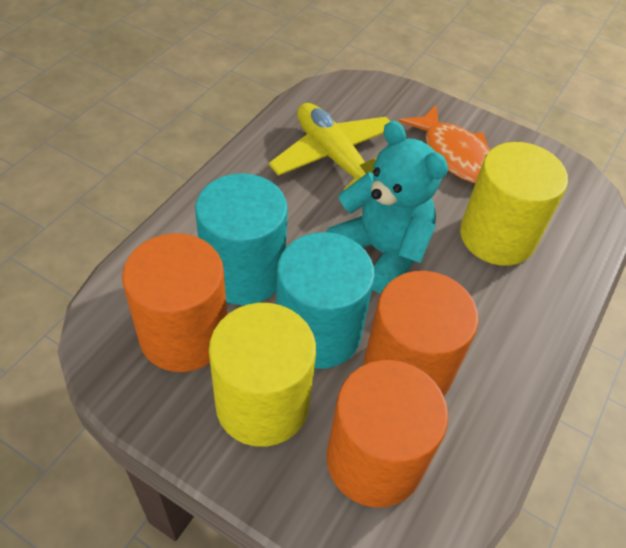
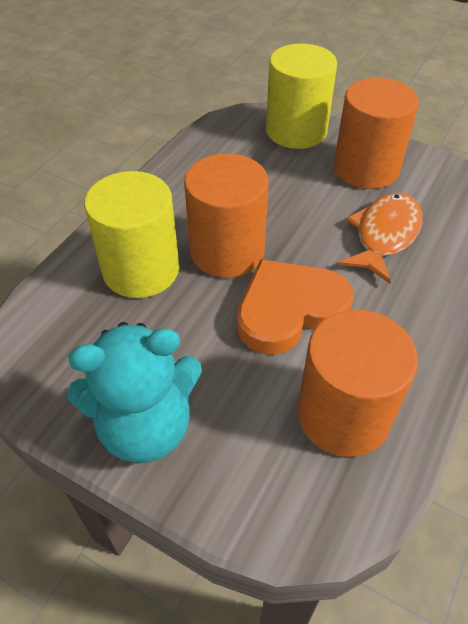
orange heart: none = 0 -> [237,259,354,355] = 1
turquoise cylinder: [195,173,288,305] [276,232,375,369] = 2 -> none = 0
yellow plane: [269,103,390,190] = 1 -> none = 0

